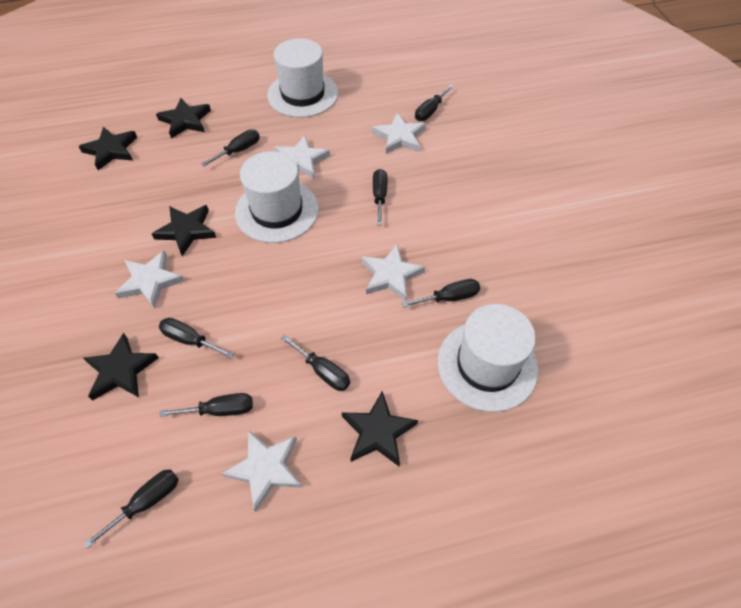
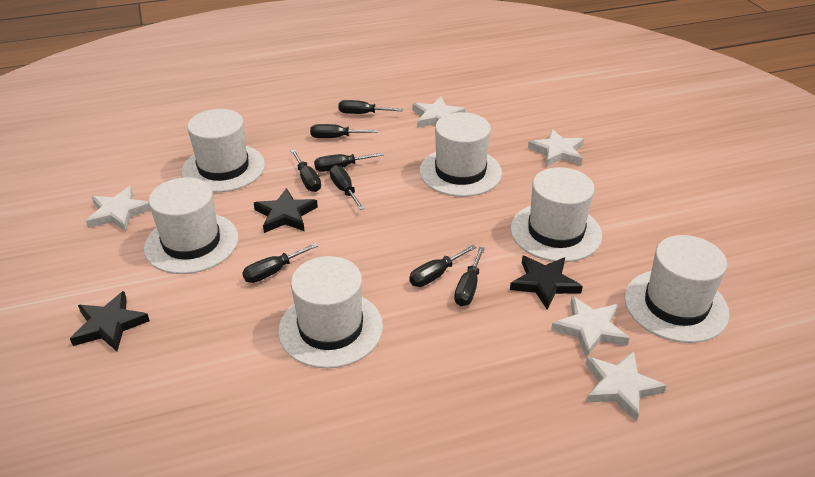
black star: [78,127,137,170] [83,333,159,401] [152,205,216,256] [156,98,211,139] [342,391,418,467] = 5 -> [70,291,150,351] [254,188,318,233] [510,256,583,310] = 3
white hat: [235,151,319,243] [267,38,338,118] [438,304,538,412] = 3 -> [144,177,238,274] [182,109,265,192] [278,256,383,368] [419,112,502,197] [510,167,602,262] [625,235,729,343] = 6

